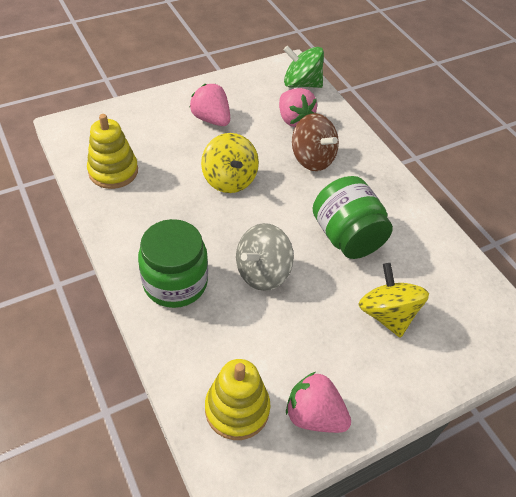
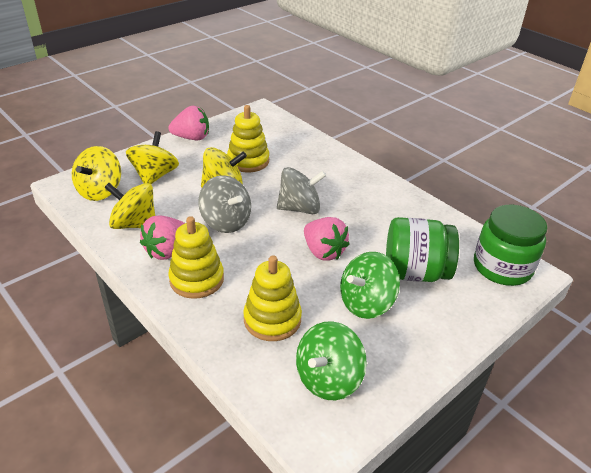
brown spinning top: [292,113,339,171] = 1 -> none = 0
green spinning top: [284,46,324,88] = 1 -> [296,321,367,400] [340,252,400,319] = 2
grey spinning top: [236,223,294,291] = 1 -> [198,175,251,233] [277,167,326,214] = 2
yellow spinning top: [201,133,259,193] [358,263,429,338] = 2 -> [72,146,121,201] [104,183,155,229] [126,131,179,184] [201,147,247,187] = 4
yellow stacking toy: [87,114,138,189] [205,359,271,440] = 2 -> [168,216,224,299] [227,105,269,173] [243,255,302,341] = 3

